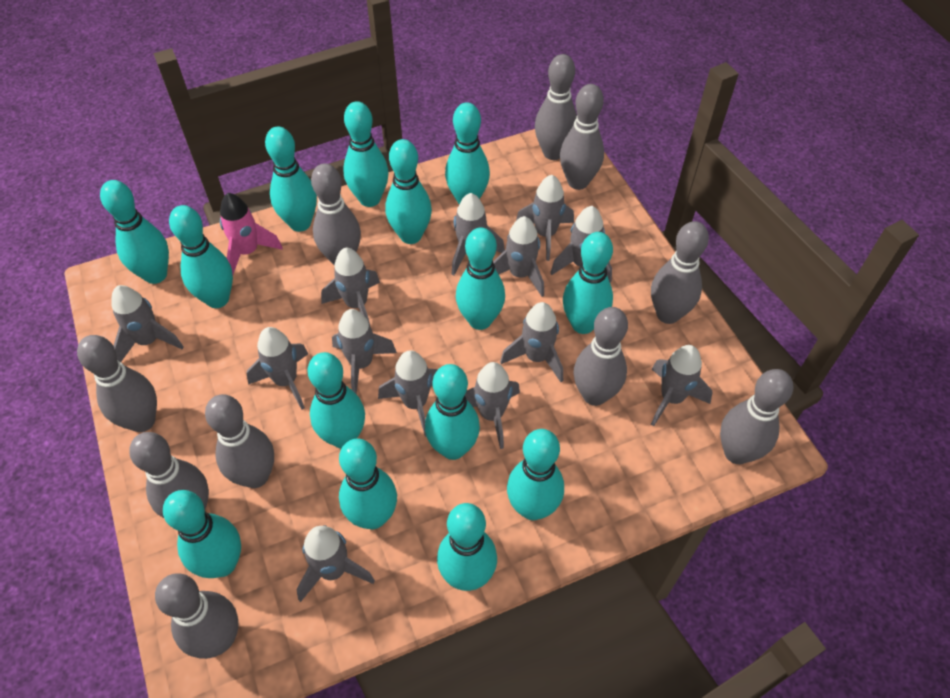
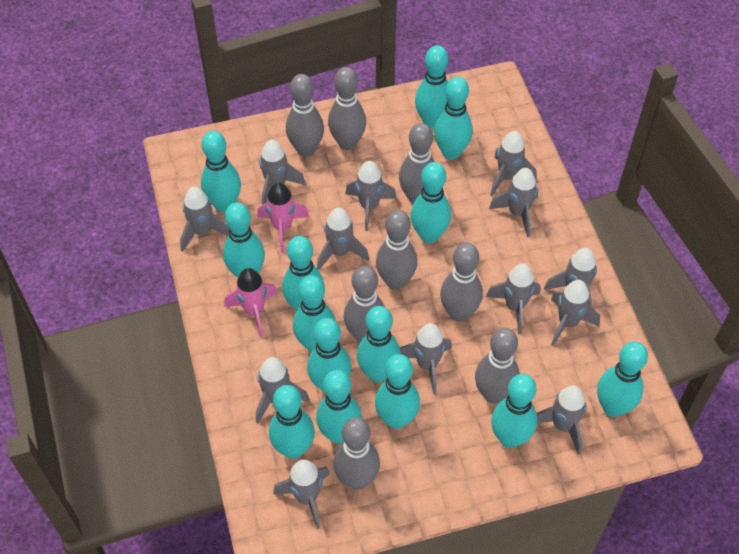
grey bowling pin: [77,335,157,432] [129,432,209,518] [155,573,239,659] [205,394,274,488] [311,163,361,265] [535,54,577,160] [560,84,604,190] [574,307,628,406] [651,221,709,324] [720,369,793,464] = 10 -> [286,74,324,157] [328,67,366,150] [334,417,380,490] [344,266,385,342] [376,210,417,290] [399,123,435,204] [440,243,483,322] [475,328,520,404] = 8
pink rocket: [220,193,283,275] = 1 -> [224,268,278,338] [257,182,310,253] = 2

